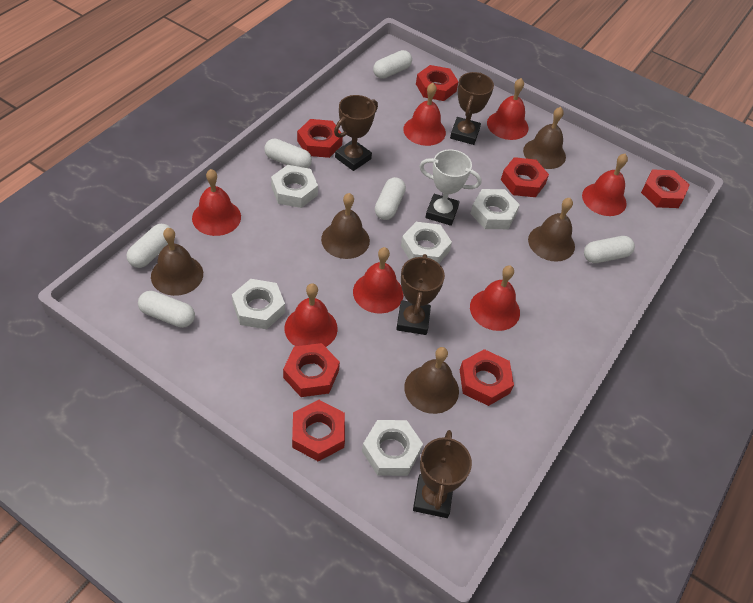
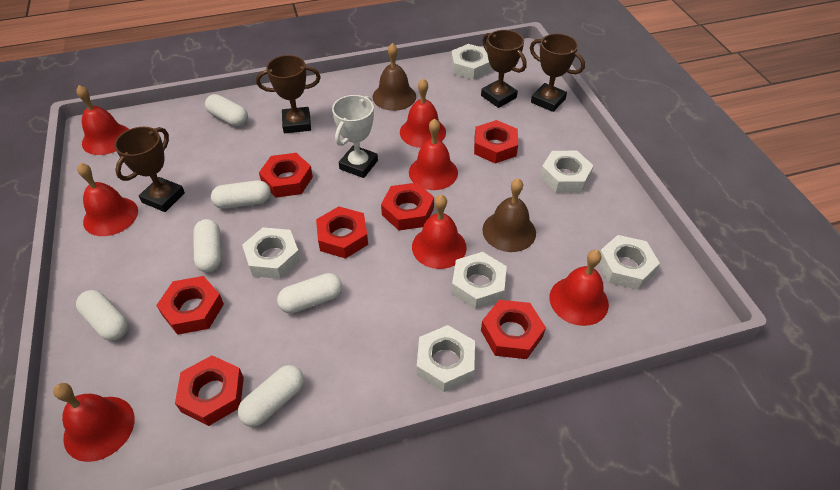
brown bell: [151,228,203,296] [321,193,370,259] [404,347,459,414] [523,107,566,169] [528,198,575,262] = 5 -> [372,43,416,111] [482,178,536,252] = 2
white nut: [232,279,285,329] [271,165,318,208] [362,420,423,476] [401,222,452,263] [470,189,520,229] = 5 -> [242,227,301,279] [417,325,475,392] [451,44,491,80] [451,252,507,309] [540,151,594,193] [598,235,660,290] = 6

